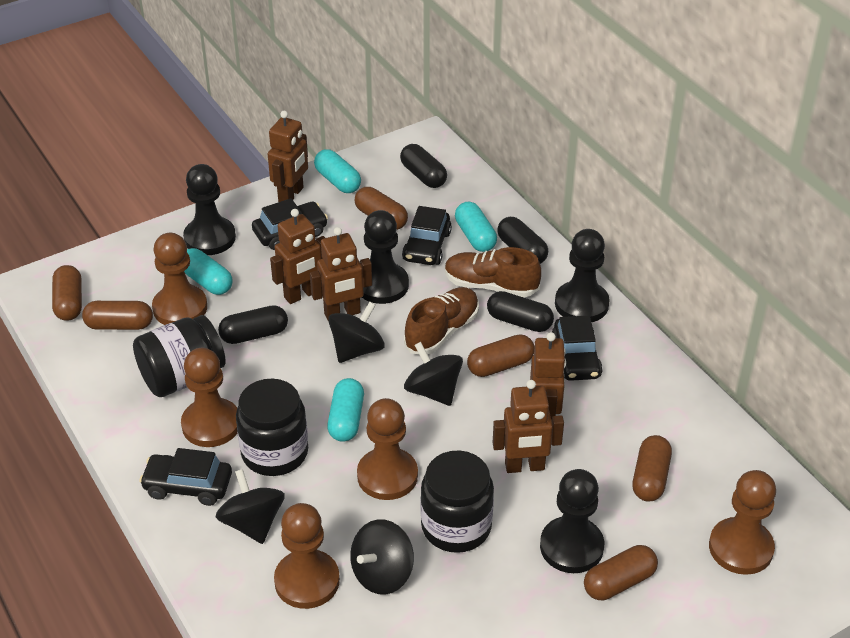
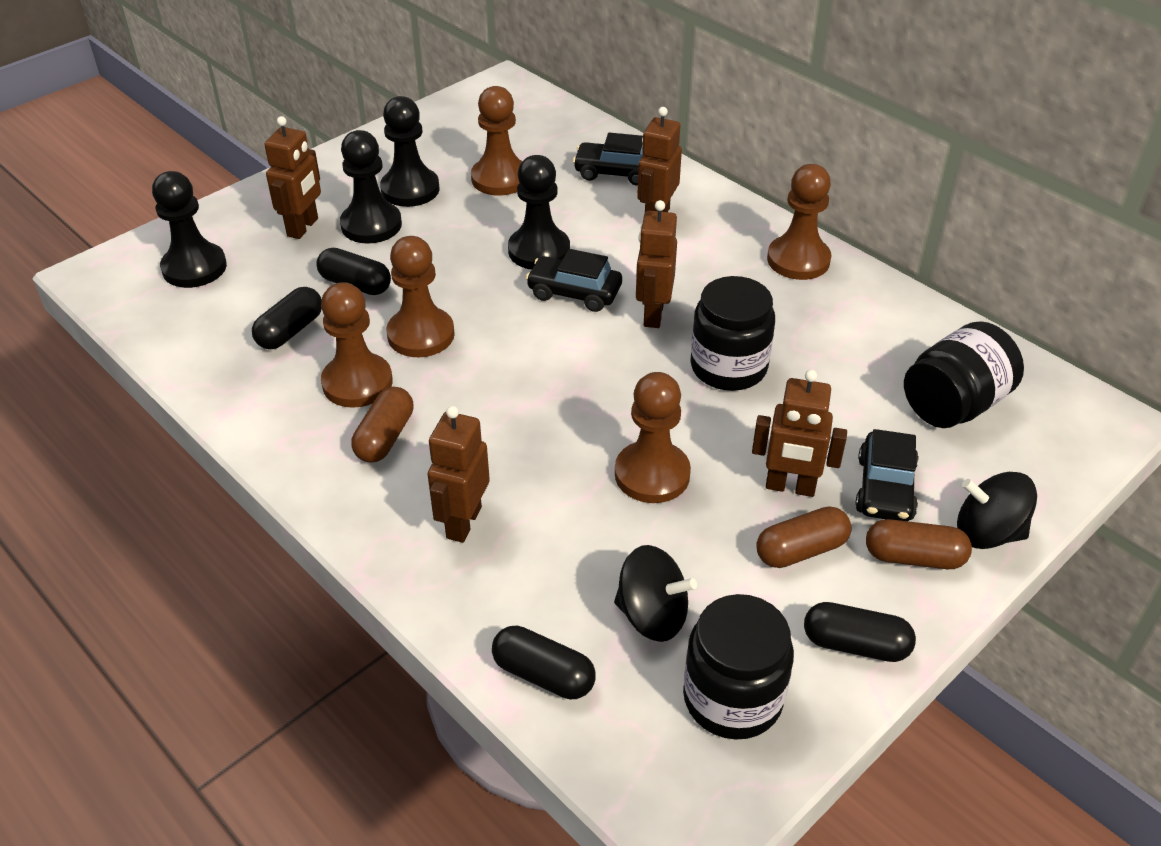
black car: [139,448,232,506] [252,198,328,250] [402,206,452,265] [552,315,603,381] = 4 -> [526,249,622,312] [573,132,643,186] [855,429,919,521] = 3
black spinning top: [216,469,285,544] [328,302,385,363] [350,519,414,595] [404,342,463,406] = 4 -> [614,545,697,642] [957,472,1037,549] = 2
brown capsule: [52,265,82,321] [82,301,153,330] [355,187,408,230] [467,334,534,377] [584,545,658,600] [632,435,672,502] = 6 -> [351,387,414,462] [756,507,852,568] [866,519,972,569] = 3
brown shoe: [404,287,479,354] [445,247,541,297] = 2 -> none = 0
turquoise capsule: [184,248,233,295] [314,149,361,193] [327,378,364,442] [455,202,497,252] = 4 -> none = 0

